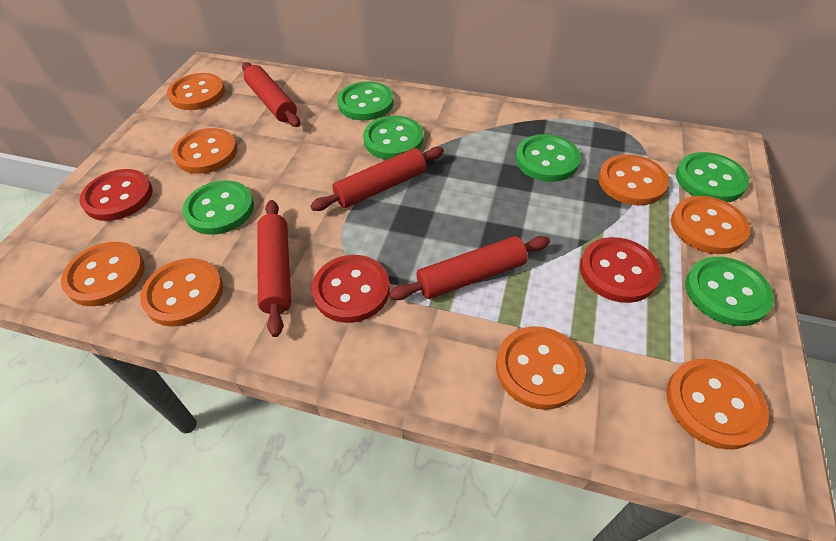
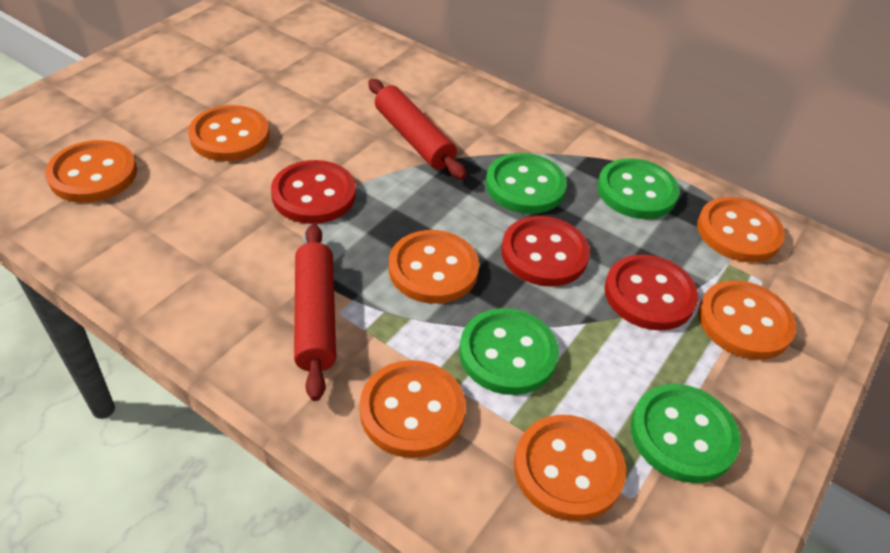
green button: [183,180,254,235] [337,81,394,120] [363,116,424,160] [516,134,581,182] [676,152,749,202] [685,257,774,326] = 6 -> [459,308,559,395] [486,153,567,214] [597,158,679,219] [631,384,741,483] = 4
orange button: [61,242,145,306] [140,258,223,327] [167,73,225,110] [172,128,237,174] [496,326,586,410] [598,154,669,205] [666,359,769,450] [671,196,750,254] = 8 -> [45,140,137,203] [188,105,270,161] [359,360,466,458] [389,230,479,304] [514,415,626,521] [697,197,785,263] [698,280,796,360] = 7
red rolling pin: [242,62,300,127] [257,200,291,337] [310,147,444,211] [389,236,550,300] = 4 -> [294,224,336,401] [368,79,467,180] = 2

